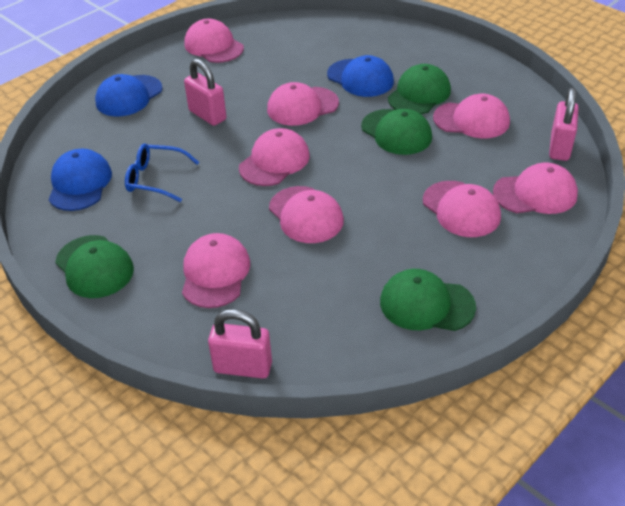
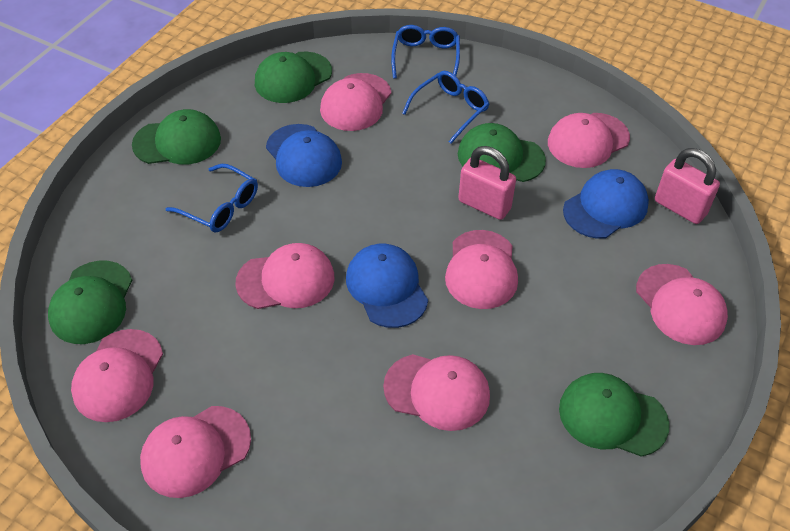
blue glasses: [125,143,199,202] = 1 -> [166,164,258,233] [391,25,460,79] [402,71,489,144] = 3
green cap: [55,235,134,298] [361,109,432,155] [380,269,476,331] [388,64,451,114] = 4 -> [48,261,132,344] [132,109,221,165] [255,52,332,103] [458,123,546,182] [559,373,670,457] = 5
pink padlock: [184,59,226,126] [208,309,272,379] [549,88,579,161] = 3 -> [458,146,516,220] [655,148,720,224] = 2

